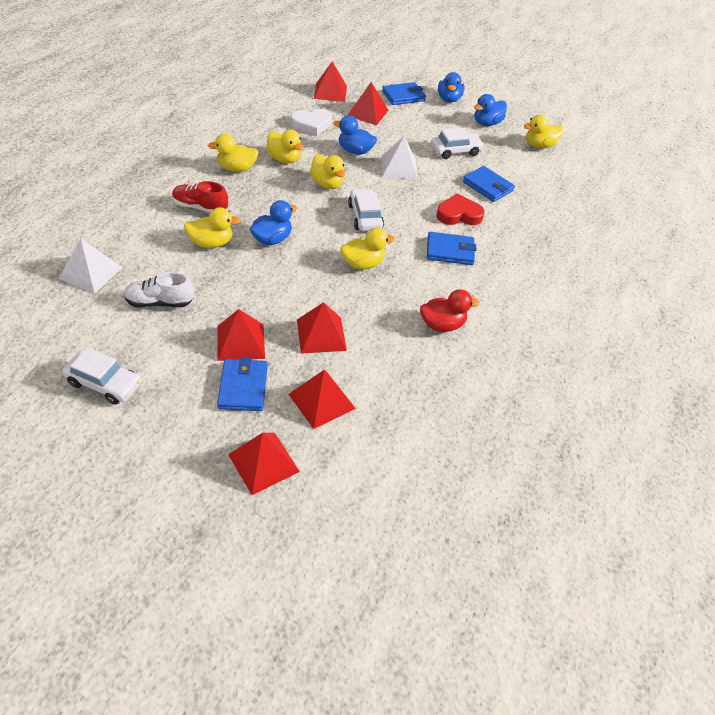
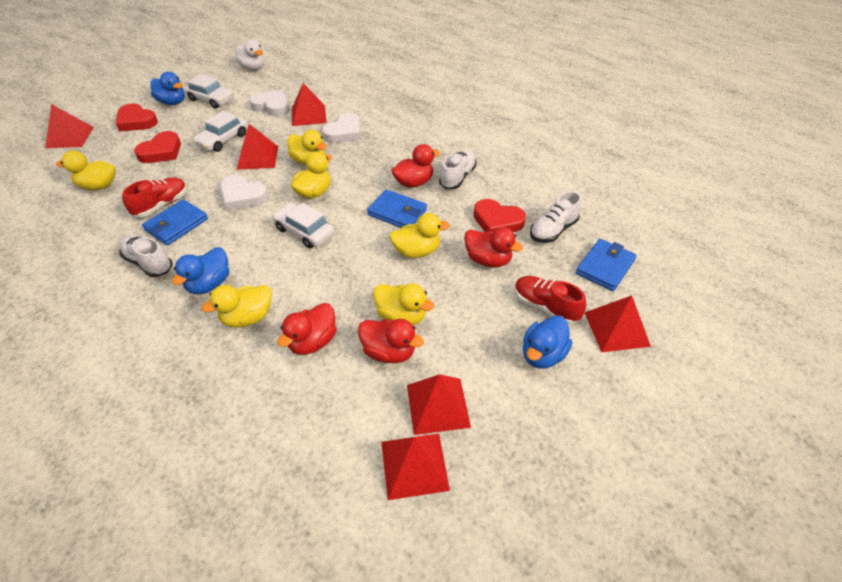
blue duck: [250,200,297,245] [333,115,377,155] [438,72,465,103] [474,94,507,126] = 4 -> [150,72,185,105] [172,247,229,294] [523,315,572,369] = 3
blue wallet: [217,357,268,411] [382,82,426,105] [427,232,476,265] [463,166,515,202] = 4 -> [142,199,208,245] [367,189,427,228] [576,239,637,291] = 3
red duck: [420,289,480,332] = 1 -> [278,303,337,355] [358,319,424,363] [391,144,440,188] [464,227,523,268] = 4
red heart: [437,194,485,225] = 1 -> [116,104,158,131] [134,131,181,163] [474,199,526,232] = 3
red shoe: [172,181,228,213] = 1 -> [122,177,187,217] [515,276,586,324] = 2
white duck: none = 0 -> [235,39,265,71] = 1
white heart: [290,109,332,136] = 1 -> [220,175,268,211] [249,90,289,117] [322,113,360,143] = 3
white pyramid: [58,238,122,294] [381,136,418,180] = 2 -> none = 0
white shoe: [124,272,194,307] = 1 -> [119,235,173,277] [439,150,476,189] [530,191,582,243] = 3

